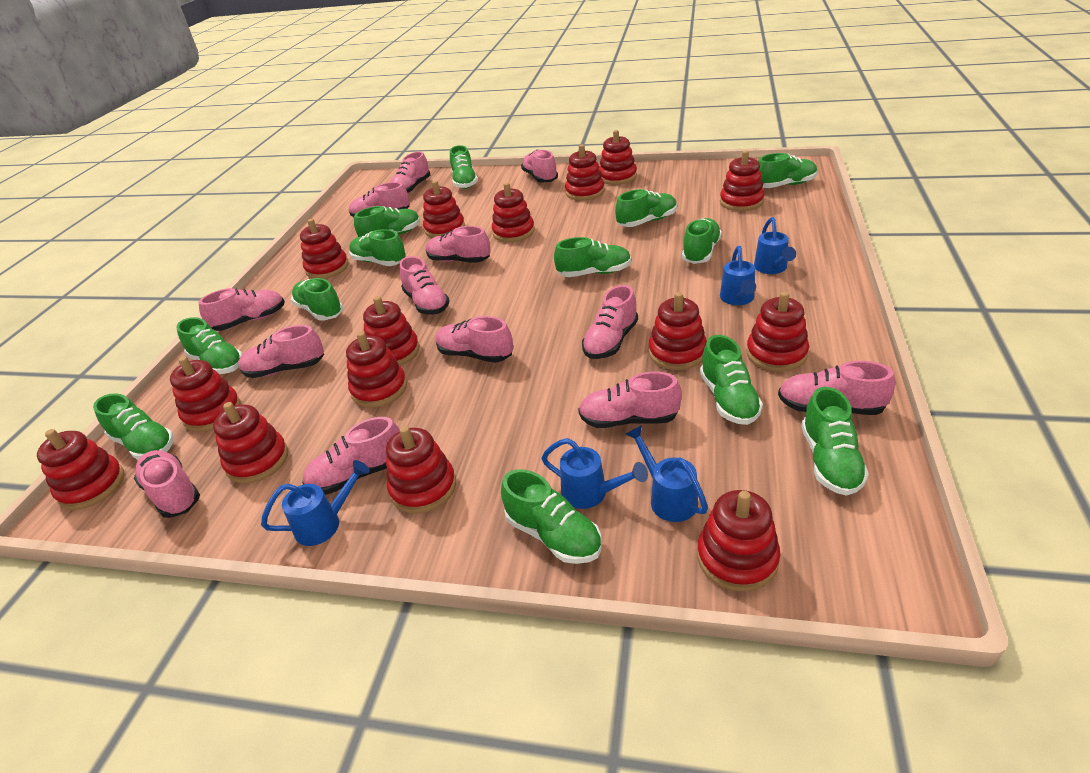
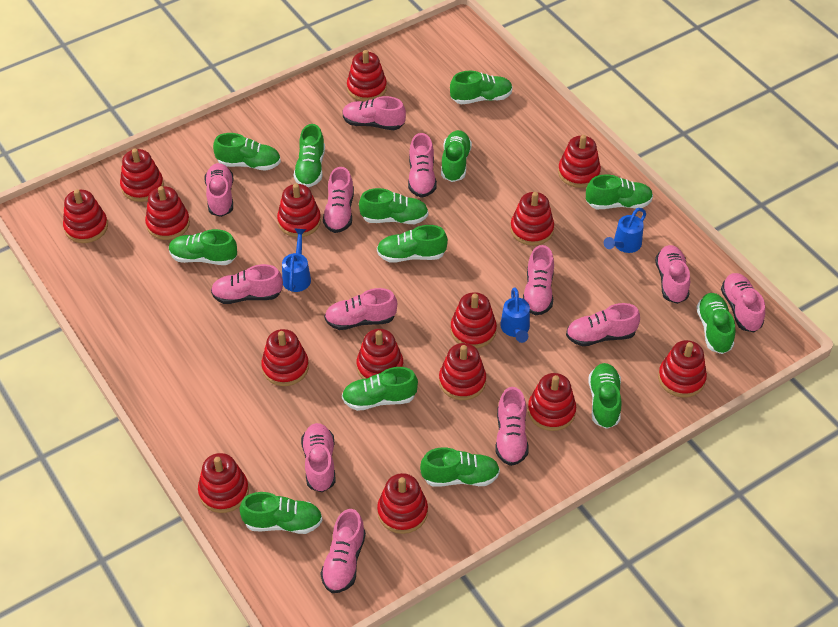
blue watering can: [261,460,370,546] [541,438,648,509] [626,425,708,522] [720,246,756,305] [754,217,796,274] = 5 -> [282,229,311,292] [500,288,530,343] [604,208,646,253] = 3

